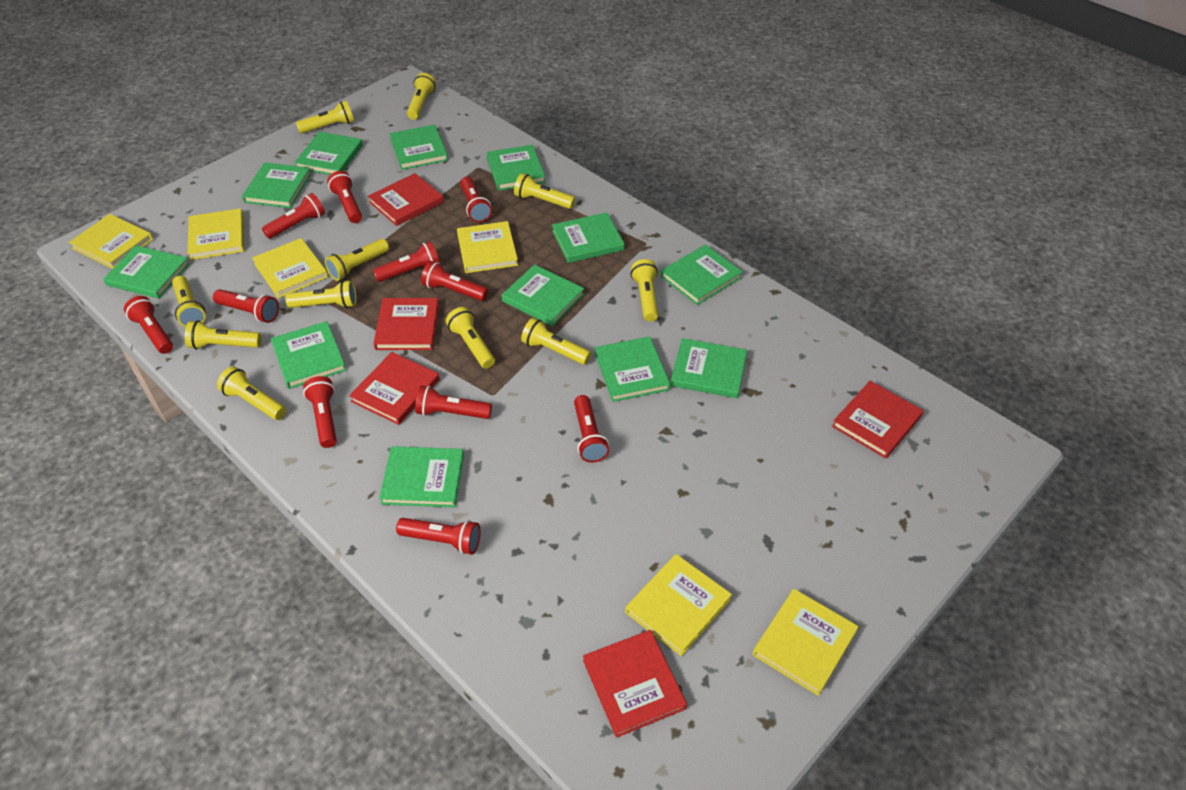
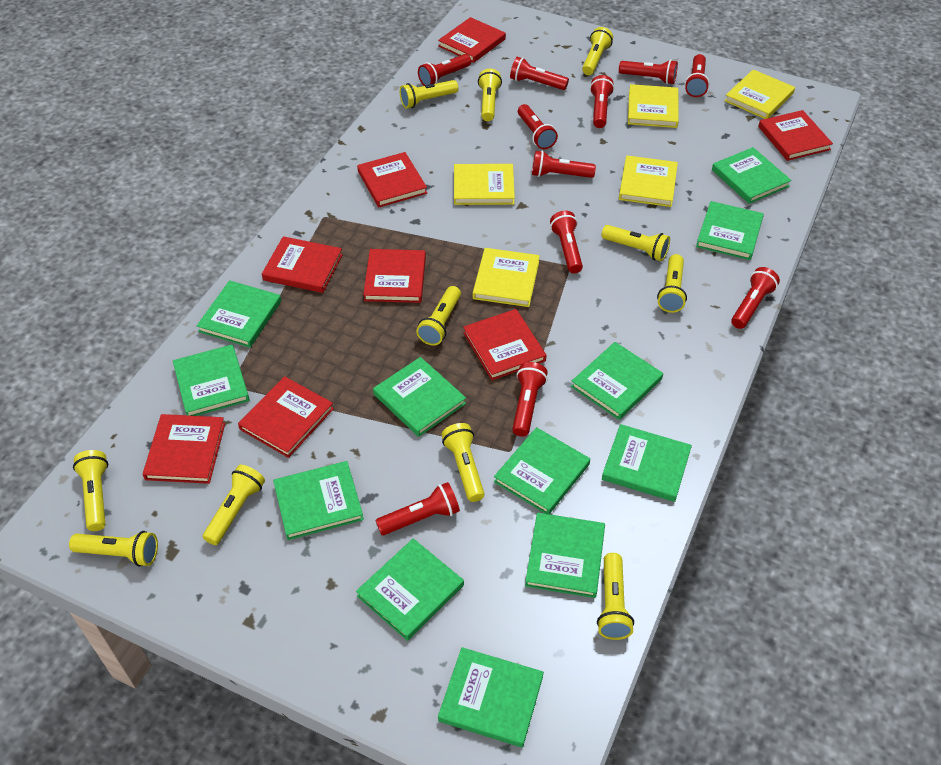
red book: [349,352,440,425] [368,173,444,226] [373,298,439,350] [583,630,687,738] [832,381,923,458] = 5 -> [143,414,225,484] [238,376,334,458] [262,236,343,293] [357,152,427,208] [363,249,426,303] [438,17,506,63] [463,309,546,380] [758,110,833,161] = 8
yellow book: [69,214,153,269] [187,208,244,260] [252,238,328,298] [457,221,518,273] [625,554,732,656] [753,589,859,696] = 6 -> [454,164,515,205] [473,248,540,307] [619,155,678,207] [628,84,679,128] [725,69,795,119] = 5

